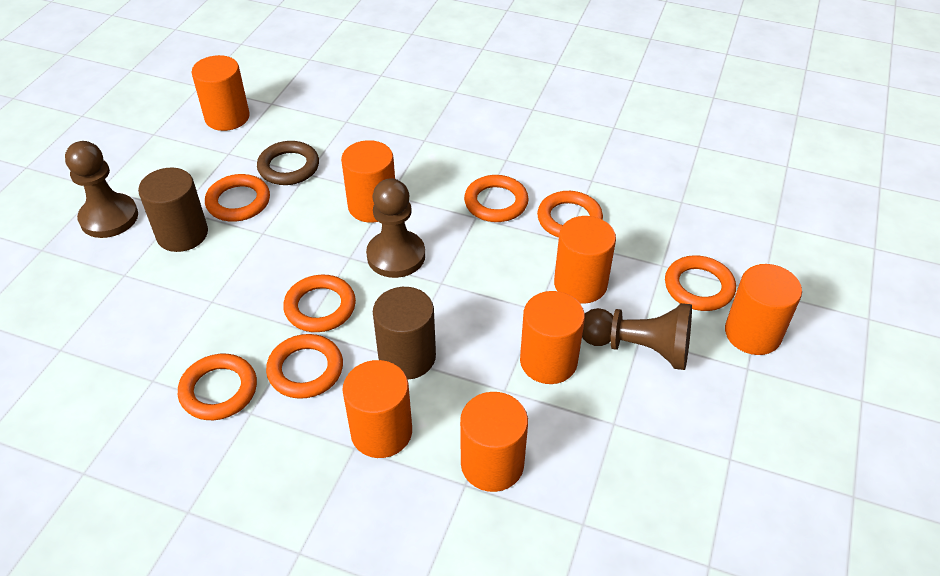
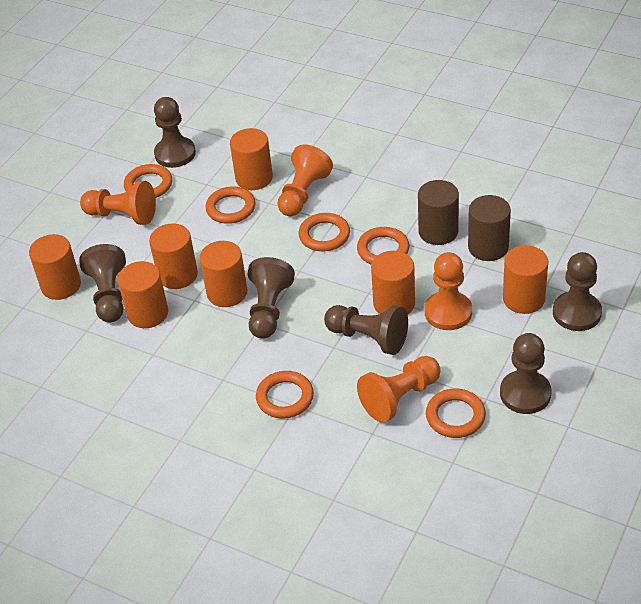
brown pawn: [65,141,138,238] [366,179,425,278] [582,303,692,370] = 3 -> [79,244,126,322] [154,97,196,168] [248,257,295,338] [324,305,408,355] [500,333,552,414] [553,252,602,331] = 6
brown ring: [257,141,319,185] = 1 -> none = 0
orange pawn: none = 0 -> [80,181,156,225] [277,145,333,216] [357,356,441,423] [425,252,472,330] = 4
orange ring: [178,354,257,420] [205,174,270,222] [266,334,343,399] [283,275,356,332] [464,175,529,222] [537,191,603,238] [665,255,736,311] = 7 -> [124,164,172,198] [205,186,256,224] [256,371,314,419] [298,213,350,251] [357,227,409,264] [426,388,486,438] = 6

